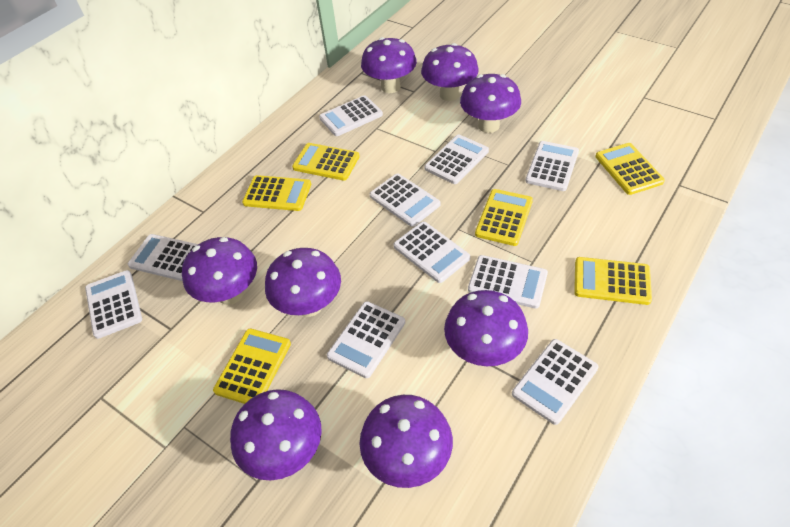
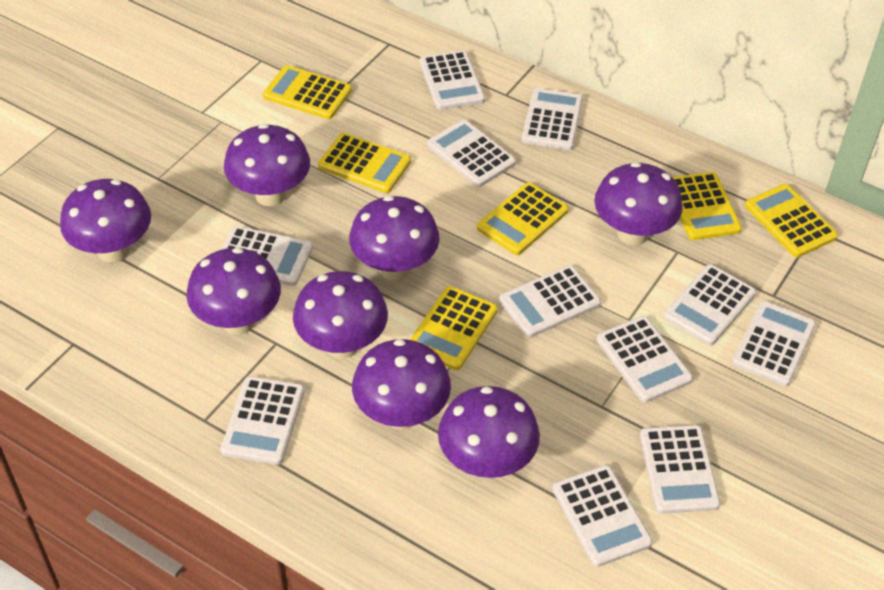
white calculator: [85,270,142,339] [128,234,198,281] [319,95,383,136] [327,301,405,378] [370,173,441,227] [394,221,470,283] [425,134,489,184] [468,255,548,309] [512,339,598,425] [525,141,579,191] = 10 -> [221,226,313,286] [221,376,305,465] [420,51,485,110] [427,120,516,187] [499,265,601,338] [522,88,583,150] [552,465,653,567] [597,316,693,403] [640,425,721,514] [664,264,756,345] [732,301,816,386] = 11

